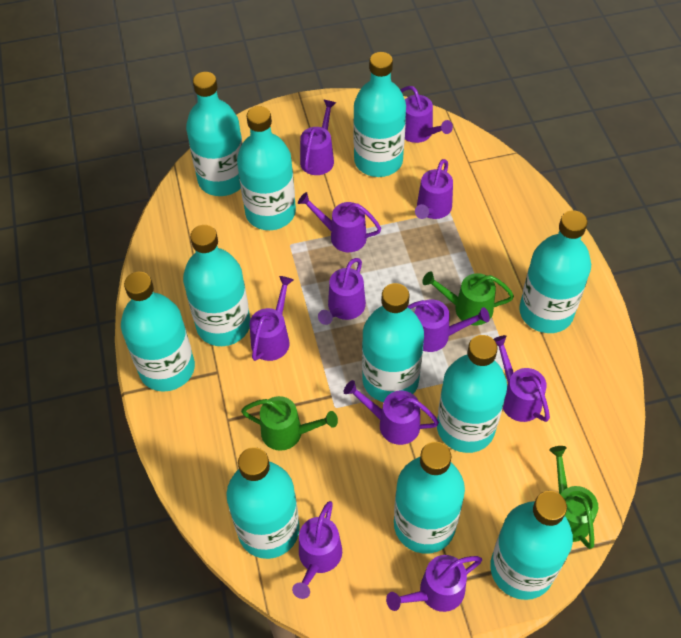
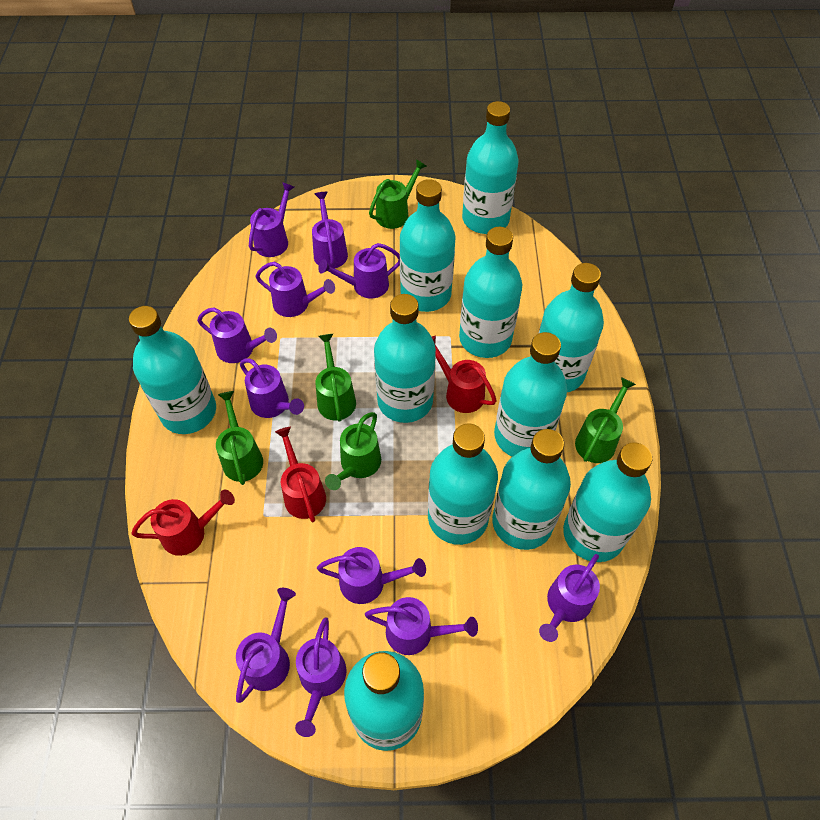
green watering can: [241,396,338,451] [422,272,514,325] [549,446,598,549] = 3 -> [216,391,263,485] [315,334,356,421] [325,412,381,490] [369,159,427,229] [575,377,636,463] = 5
red watering can: none = 0 -> [132,490,235,556] [275,427,326,522] [432,336,497,413] = 3

